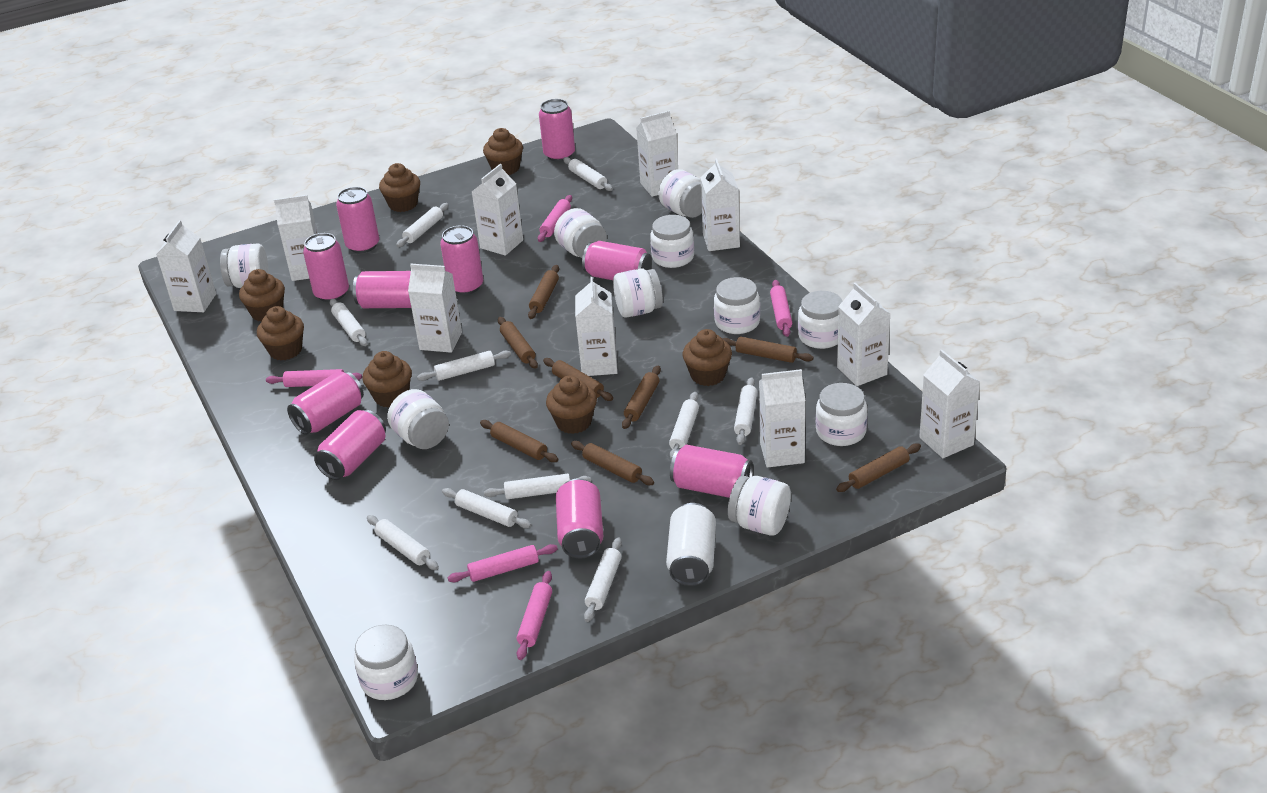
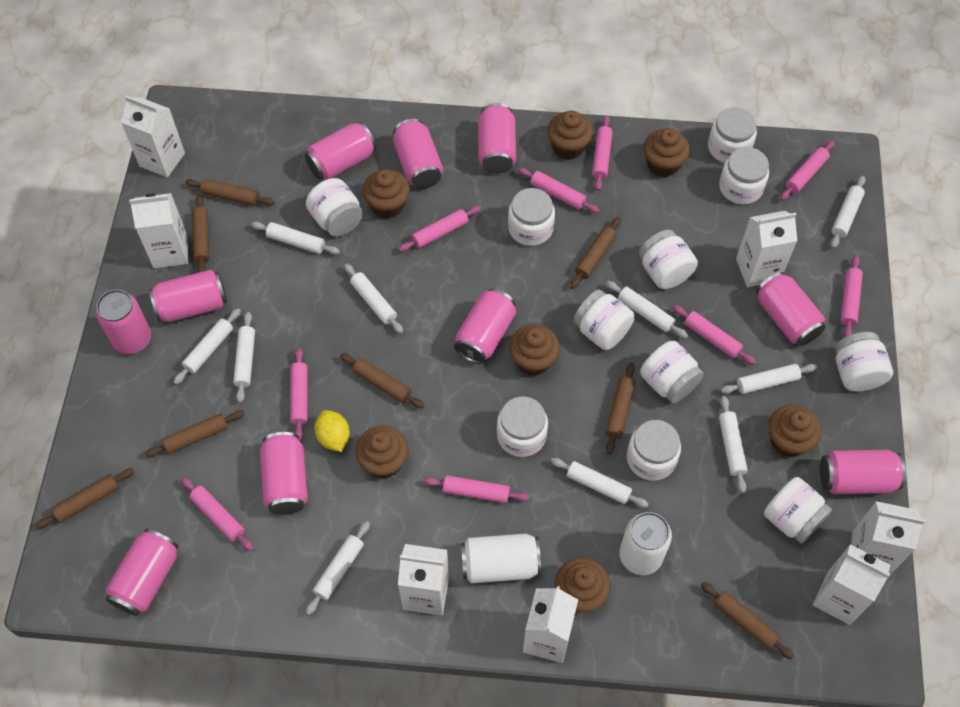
pink rolling pin: [266,369,362,387] [447,544,558,582] [517,571,552,660] [538,195,572,242] [770,280,792,337] = 5 -> [181,477,254,551] [290,347,308,441] [398,206,481,252] [424,475,529,503] [518,168,599,213] [592,115,613,191] [672,305,756,365] [780,140,835,201] [841,255,863,337] = 9
white can: [666,503,716,586] = 1 -> [461,533,541,583] [619,512,672,575] = 2
white carton: [156,220,216,312] [274,195,318,281] [408,264,462,353] [472,164,523,256] [575,277,618,376] [636,111,678,197] [700,159,740,251] [759,369,805,468] [837,283,891,386] [919,349,980,458] = 10 -> [121,96,185,177] [129,193,189,268] [398,544,449,615] [523,586,578,663] [736,211,797,287] [813,545,890,625] [851,501,925,575] = 7
yellow lemon: none = 0 -> [315,410,350,452] = 1

